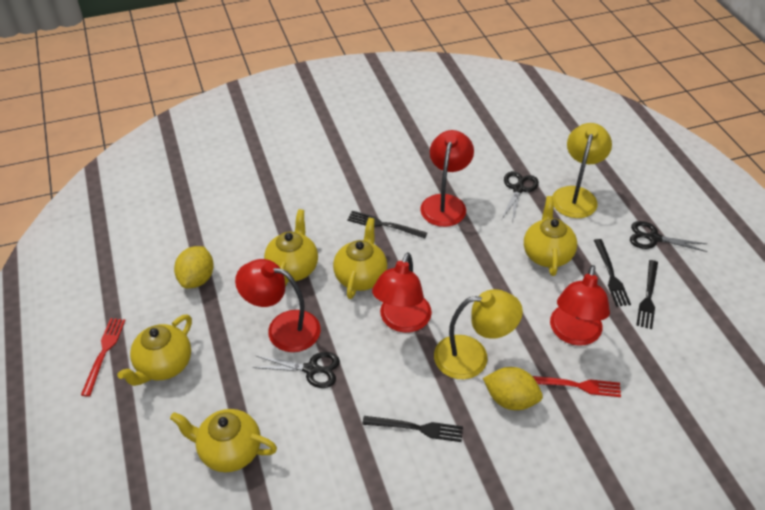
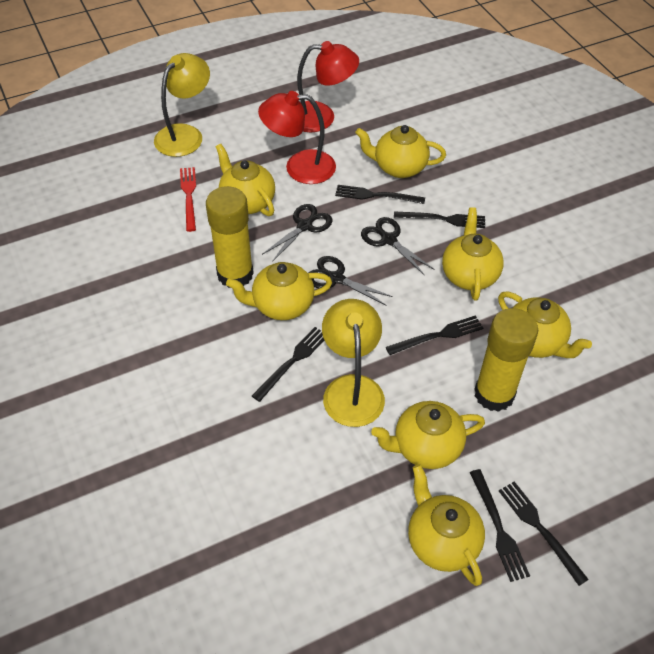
black fork: [347,211,427,238] [362,416,463,442] [594,239,631,307] [636,260,658,329] = 4 -> [252,327,324,402] [335,185,425,204] [386,315,483,355] [394,211,485,228] [470,469,530,582] [499,481,589,586] = 6
red fork: [81,318,126,397] [532,376,621,397] = 2 -> [180,167,196,232] = 1
red lamp: [235,259,321,352] [372,253,432,333] [420,130,474,227] [550,265,610,346] = 4 -> [258,91,336,184] [297,41,359,133] = 2
yellow glue stick: none = 0 -> [206,186,254,288] [474,308,538,412] = 2
yellow lemon: [174,246,214,288] [483,367,543,410] = 2 -> none = 0
yellow teapot: [118,315,192,386] [170,409,277,472] [264,209,318,287] [333,218,387,299] [524,196,577,276] = 5 -> [215,144,275,216] [226,262,332,320] [355,125,446,178] [371,401,485,469] [408,464,485,586] [442,207,504,301] [498,291,592,358] = 7

